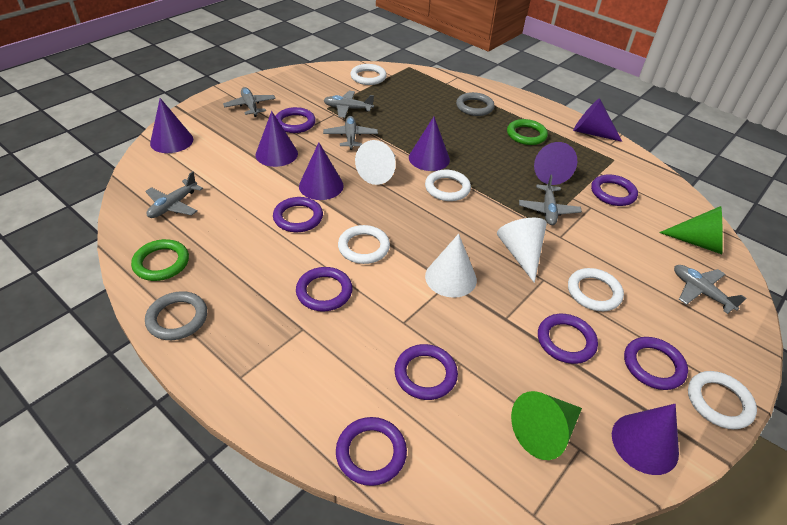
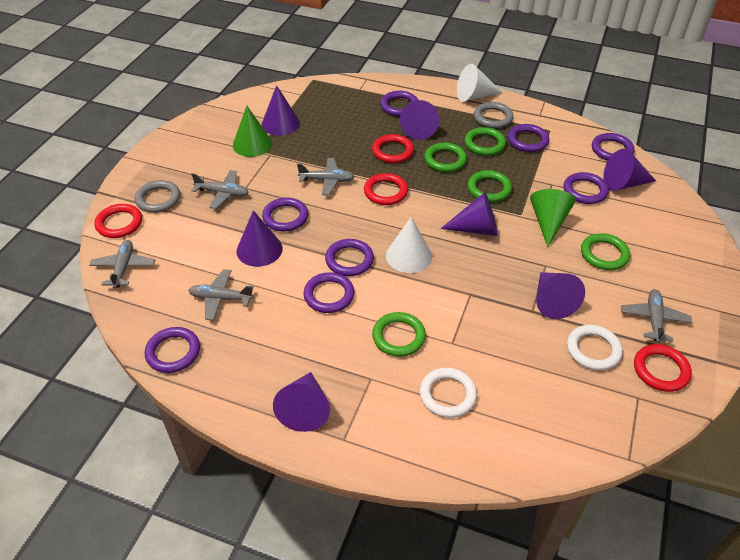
green ring: [131,239,189,281] [507,119,548,145] = 2 -> [372,312,426,357] [424,143,467,172] [464,127,506,156] [468,170,512,202] [581,233,630,270] = 5
grey plane: [145,171,203,218] [223,87,276,117] [323,91,374,118] [323,116,378,150] [519,174,582,225] [674,265,746,314] = 6 -> [89,240,155,288] [188,269,254,321] [192,170,249,209] [297,158,355,196] [621,289,692,343] = 5
red ring: none = 0 -> [94,204,142,238] [364,173,408,205] [372,134,414,163] [634,344,692,392] = 4
white cone: [355,140,396,185] [425,234,477,298] [497,218,547,283] = 3 -> [386,217,432,273] [457,64,503,102] = 2
white ring: [338,225,390,264] [350,64,387,85] [425,170,471,201] [568,268,624,311] [688,371,757,429] = 5 -> [420,367,477,418] [567,325,622,370] = 2

